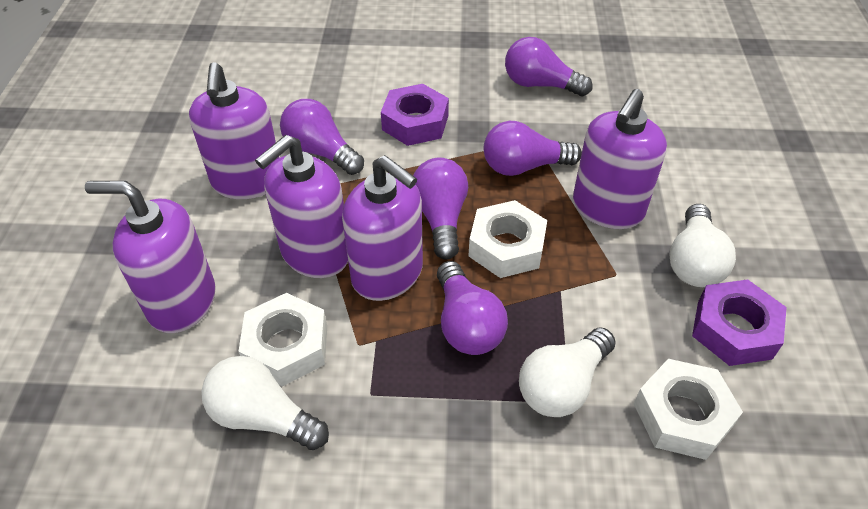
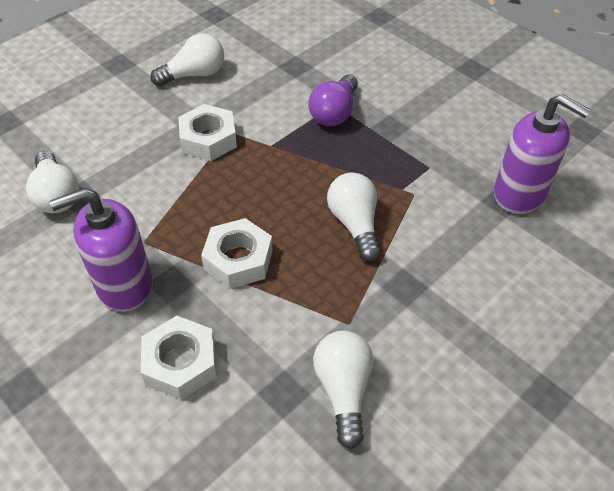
purple light bulb: [280,99,364,175] [413,158,468,260] [437,261,508,355] [484,121,582,176] [505,37,593,96] = 5 -> [309,74,358,126] = 1
purple nut: [381,84,449,146] [692,279,787,366] = 2 -> none = 0
purple soap dispenser: [85,181,216,333] [189,62,279,199] [255,135,348,278] [342,155,423,301] [573,89,667,229] = 5 -> [50,188,153,311] [494,94,591,214] = 2
white light bulb: [201,356,329,450] [519,328,616,417] [669,204,736,287] = 3 -> [26,151,79,213] [150,33,224,86] [313,331,374,449] [327,173,380,261] = 4

